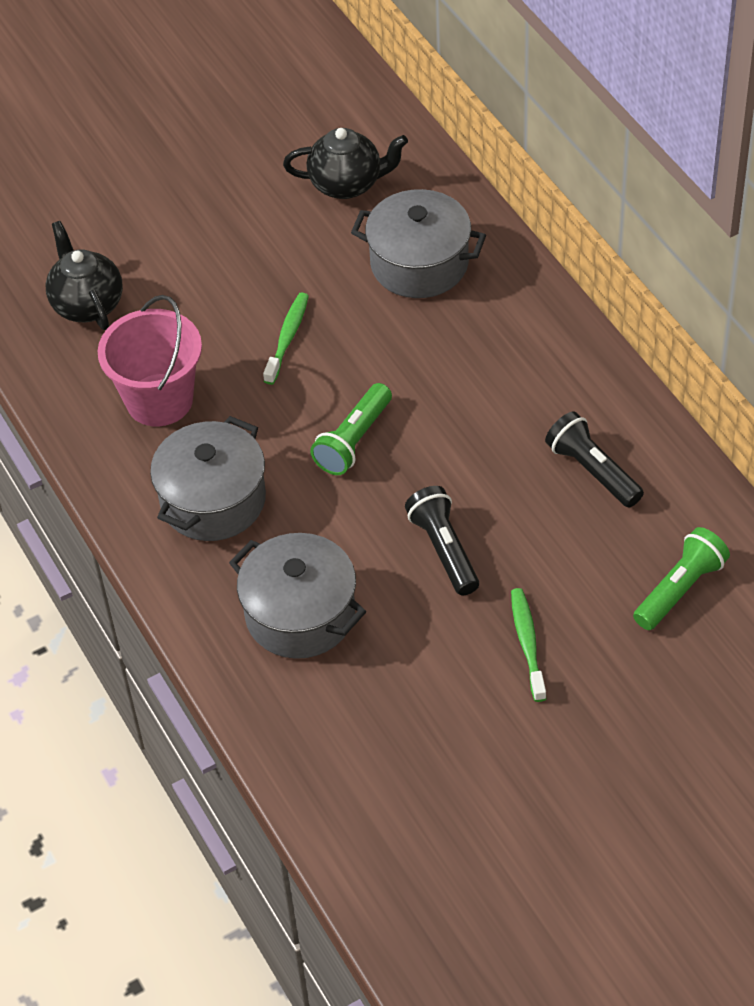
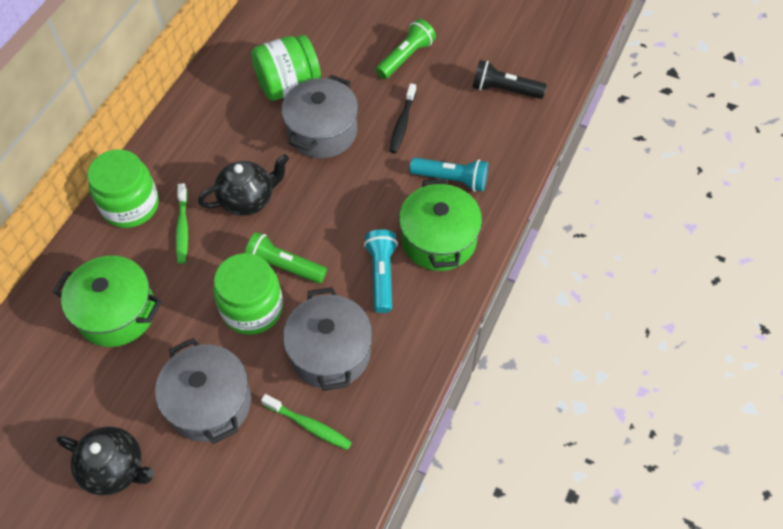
black flashlight: [405,486,479,596] [545,411,644,508] = 2 -> [473,60,547,99] = 1
black toothbrush: none = 0 -> [389,83,417,153] = 1
green jar: none = 0 -> [88,149,159,228] [213,253,283,335] [251,35,321,101] = 3
green pot: none = 0 -> [53,256,162,347] [399,179,482,271] = 2
pink bucket: [98,295,202,426] = 1 -> none = 0
turquoise flashlight: none = 0 -> [364,229,398,313] [410,158,488,192] = 2

